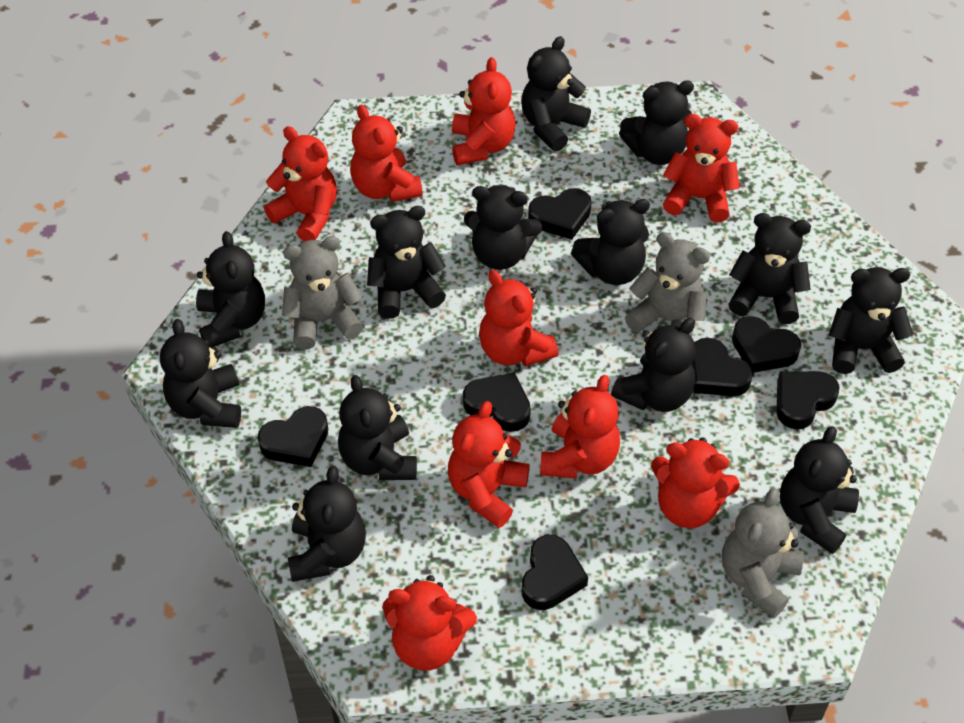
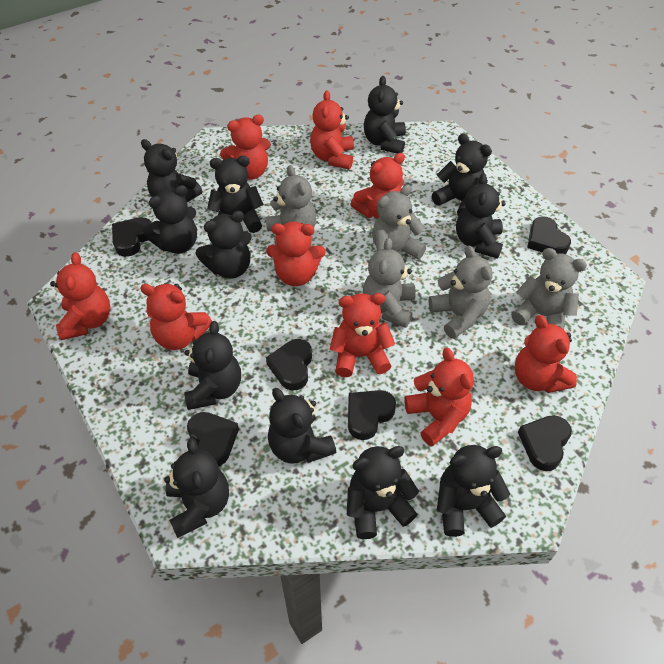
black heart: [257,406,328,467] [463,372,531,432] [522,535,588,610] [528,188,592,240] [692,338,753,396] [732,316,801,373] [777,371,840,430] = 7 -> [112,217,152,257] [187,412,239,466] [266,339,312,390] [348,390,396,440] [518,415,572,471] [527,216,571,254] = 6
black teddy bear: [160,319,241,428] [196,231,265,347] [288,466,366,582] [338,375,417,480] [367,206,446,319] [464,185,542,270] [521,36,591,152] [571,199,650,285] [611,318,696,412] [619,81,694,165] [728,213,811,324] [780,426,859,554] [828,267,913,374] = 13 -> [141,139,202,202] [143,185,197,254] [164,438,229,538] [184,321,241,410] [196,211,251,279] [207,156,264,233] [268,388,336,464] [347,446,419,539] [364,76,406,154] [432,134,492,216] [437,445,510,537] [456,173,506,258] = 12
grey teddy bear: [282,236,363,349] [625,232,710,337] [722,488,804,618] = 3 -> [266,165,316,245] [363,238,416,328] [372,185,426,259] [429,246,493,339] [511,248,587,330] = 5

